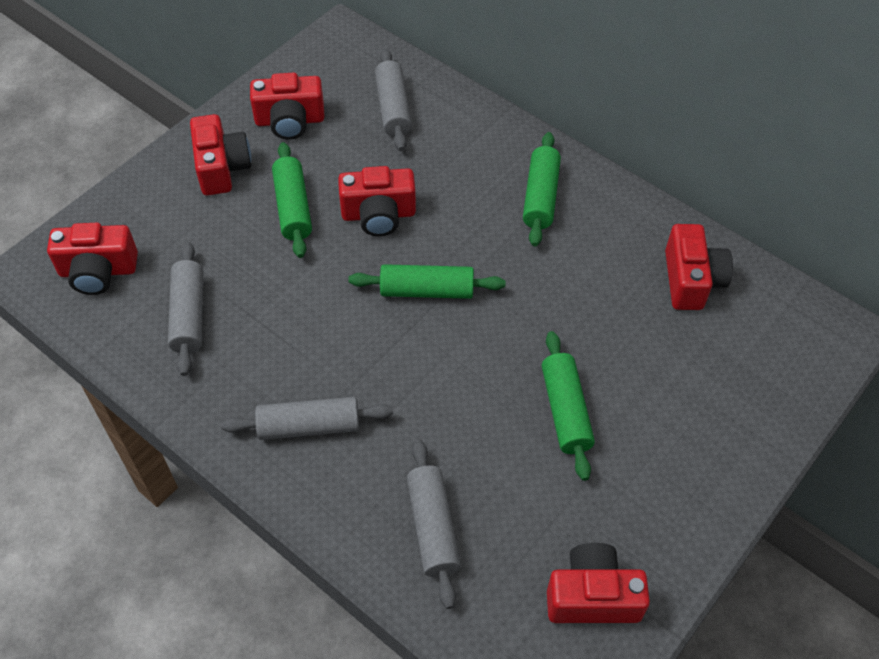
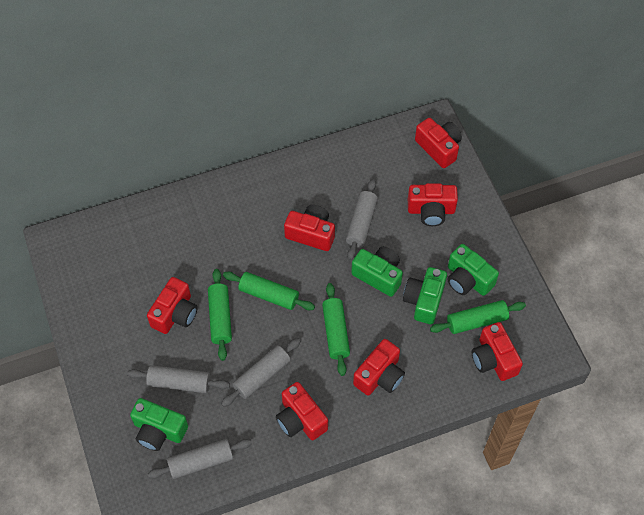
green camera: none = 0 -> [130,398,188,451] [351,247,403,297] [403,267,447,324] [448,244,499,296] = 4
red camera: [47,223,138,295] [190,114,251,196] [250,73,325,140] [338,166,416,236] [547,543,650,623] [665,224,733,310] = 6 -> [147,277,197,334] [276,382,328,440] [284,205,335,251] [353,339,405,396] [408,183,458,226] [415,118,462,168] [472,322,523,381] = 7

